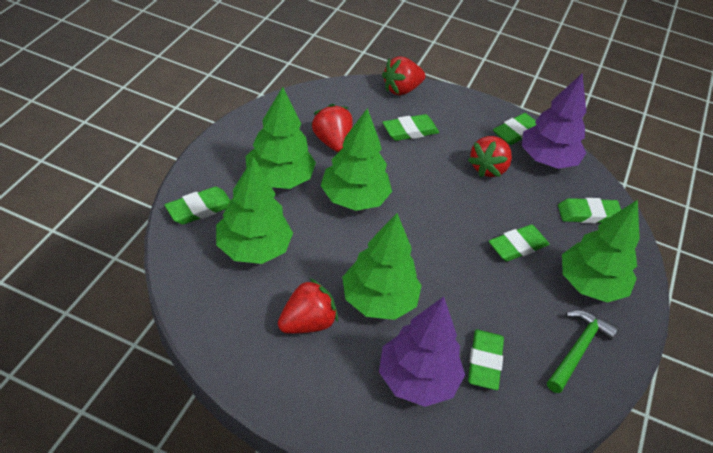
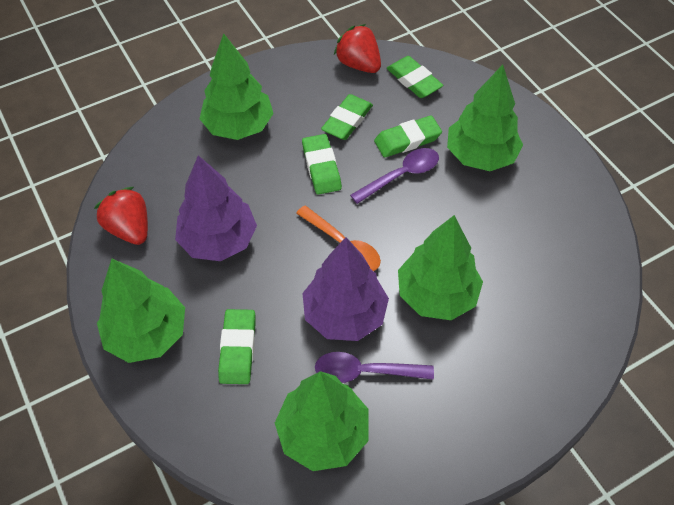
green eraser: [165,187,230,225] [382,114,439,141] [468,329,504,390] [489,224,549,262] [493,113,536,145] [558,198,621,224] = 6 -> [218,309,256,384] [302,134,342,195] [321,94,373,140] [374,115,442,158] [387,56,443,98] = 5
green hammer: [547,310,619,393] = 1 -> none = 0
orange spoon: none = 0 -> [296,205,381,271] = 1
purple spoon: none = 0 -> [315,352,434,383] [350,148,439,204] = 2
red strawberry: [278,278,338,334] [311,104,353,152] [382,56,425,95] [468,136,512,177] = 4 -> [94,187,148,245] [334,24,381,73] = 2

